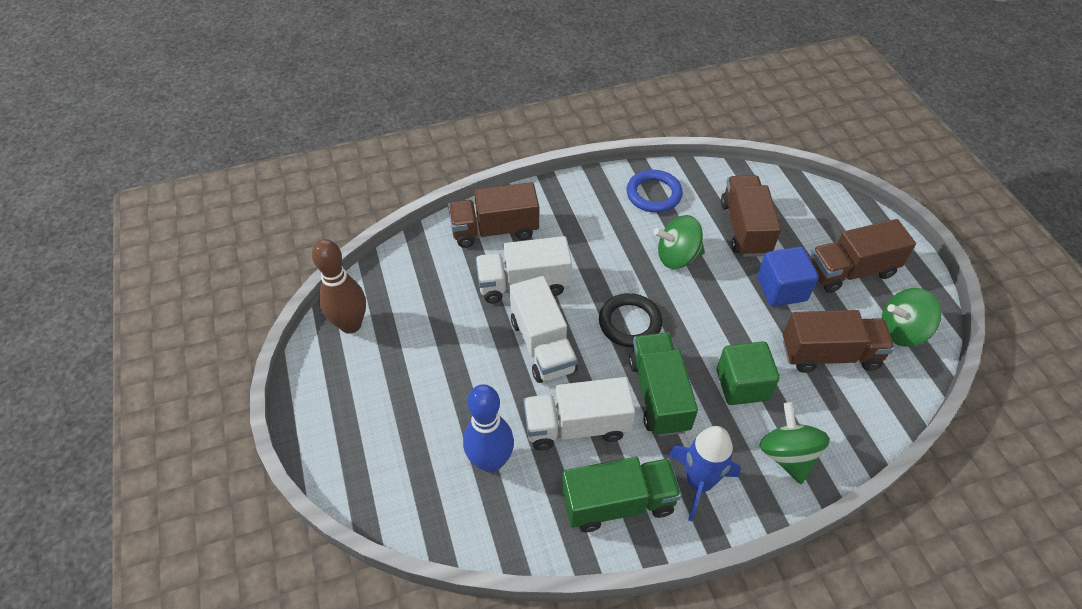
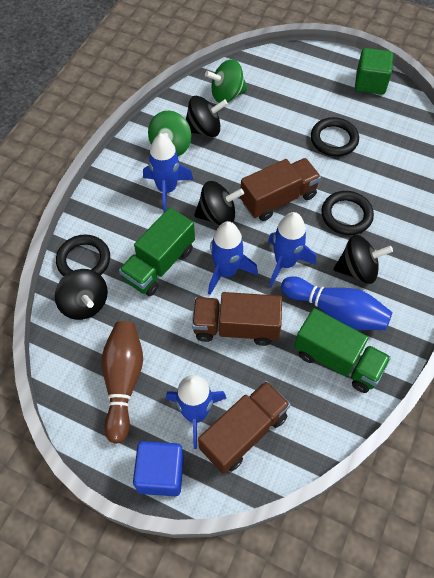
black ring: [599,293,662,347] = 1 -> [56,234,110,276] [311,117,359,157] [321,191,374,235] = 3
black spinning top: none = 0 -> [55,269,108,320] [186,96,228,137] [194,181,244,225] [333,235,393,284] = 4
blue ring: [627,170,683,213] = 1 -> none = 0
blue rocket: [668,426,741,521] = 1 -> [143,133,193,212] [165,375,226,449] [208,221,258,295] [268,212,316,287] = 4
brown truck: [448,182,539,248] [721,175,781,257] [783,310,895,373] [810,219,916,293] = 4 -> [192,292,282,346] [198,381,291,474] [240,158,321,221] = 3
green spinning top: [653,215,705,269] [760,402,830,484] [882,288,942,347] = 3 -> [148,111,191,156] [205,59,248,103] = 2
white truck: [476,236,572,303] [509,276,578,383] [523,377,635,450] = 3 -> none = 0

